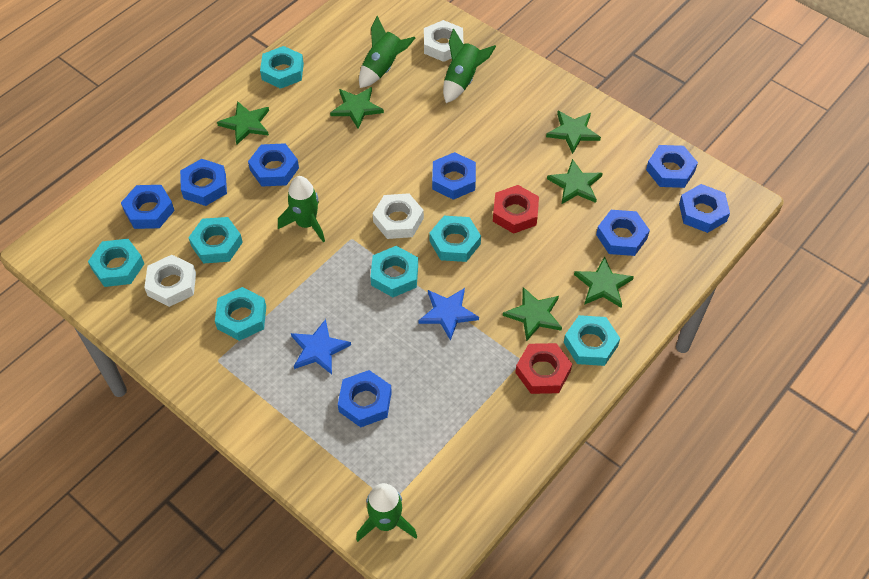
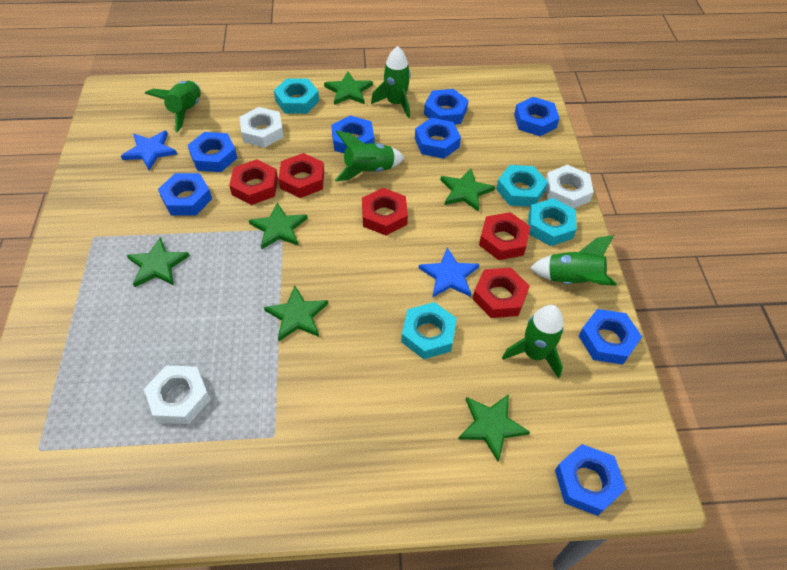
green rocket: [278,176,325,242] [356,483,417,542] [359,16,415,88] [443,29,496,103] = 4 -> [145,81,201,132] [335,131,404,181] [371,46,411,118] [502,305,564,378] [530,235,617,286] = 5
red nut: [493,185,539,234] [515,343,572,394] = 2 -> [229,159,278,205] [278,153,324,198] [362,188,408,235] [473,268,530,318] [479,212,531,260] = 5
turquoise nut: [88,239,144,287] [188,217,243,264] [215,287,266,341] [260,46,304,89] [370,246,418,297] [429,216,481,262] [564,315,620,366] = 7 -> [274,78,319,114] [401,302,457,359] [496,165,548,207] [528,198,577,246] = 4

